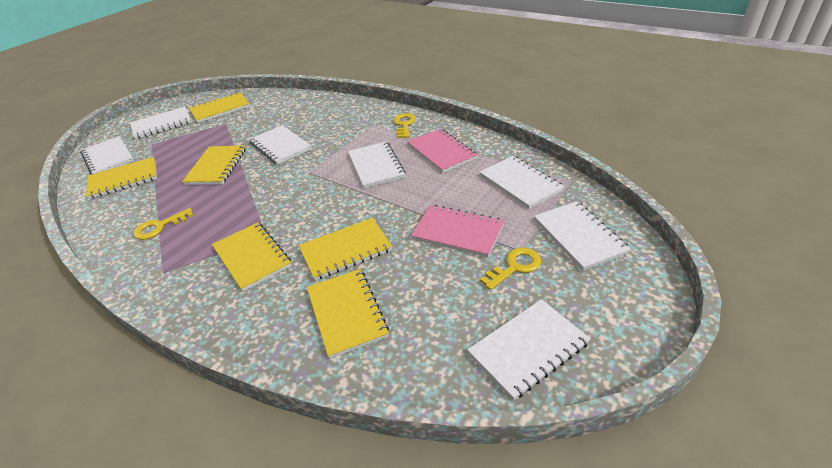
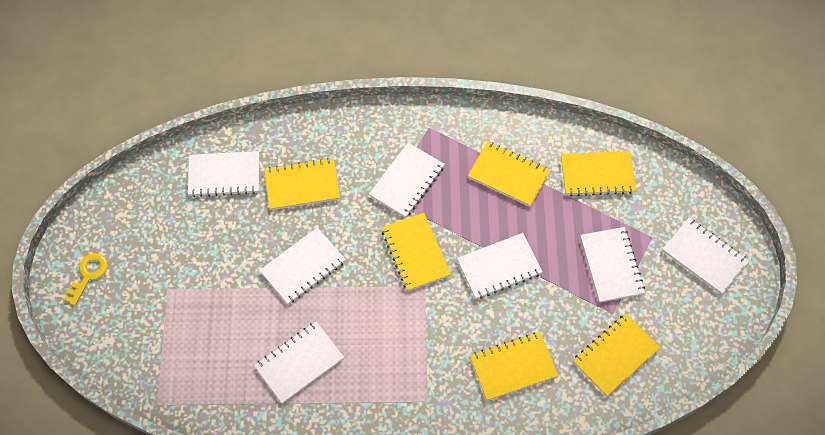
pink notebook: [407,129,478,173] [411,205,504,257] = 2 -> none = 0
yellow key: [133,208,194,240] [393,113,416,138] [480,247,541,290] = 3 -> [64,253,108,306] = 1

